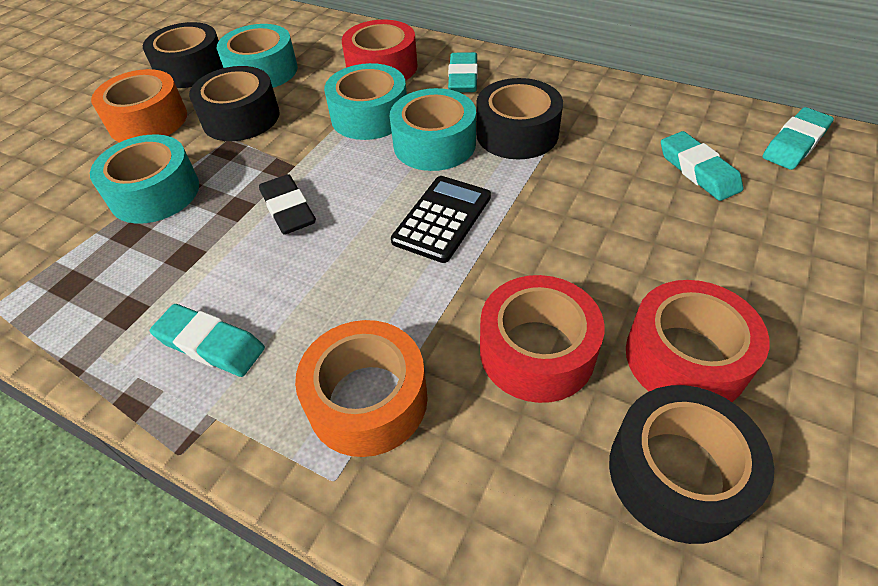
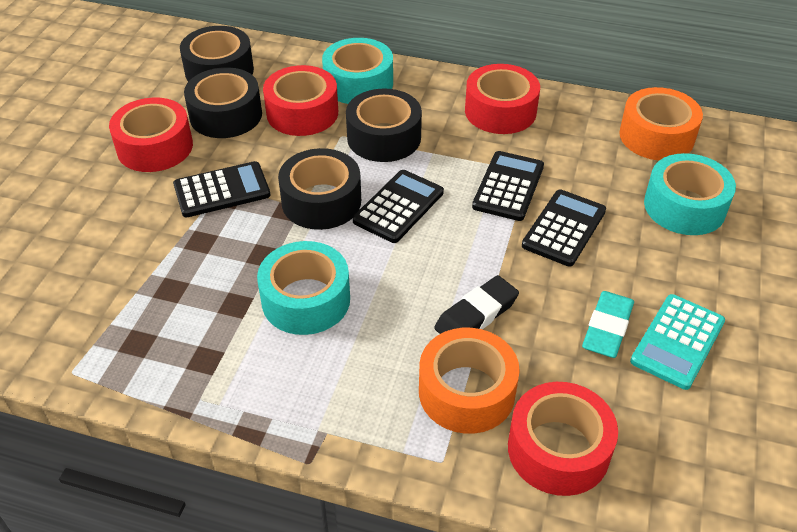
black calculator: [391,176,491,263] = 1 -> [173,161,270,218] [353,170,444,243] [472,151,544,221] [522,190,606,267] = 4
red tape: [342,20,417,81] [480,275,604,403] [626,280,769,402] = 3 -> [109,98,193,172] [263,65,338,136] [465,64,540,134] [508,382,618,496] = 4
turquoise calculator: none = 0 -> [630,294,725,390] = 1
turquoise eraser: [149,304,265,377] [448,52,478,92] [661,131,743,201] [763,107,834,170] = 4 -> [582,291,634,358] = 1
turquoise tape: [90,134,199,224] [217,24,298,88] [324,63,407,140] [390,88,476,171] = 4 -> [257,241,350,335] [322,38,393,104] [644,153,736,235] = 3

